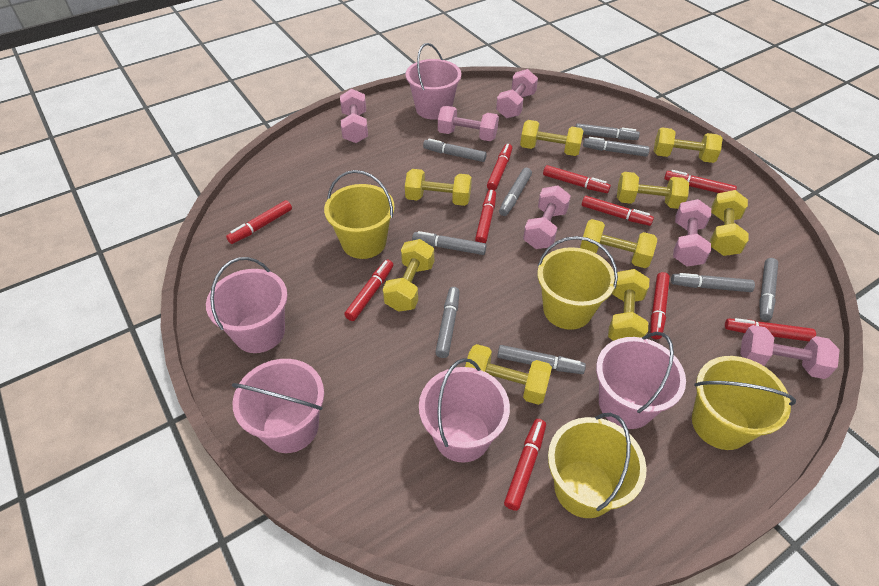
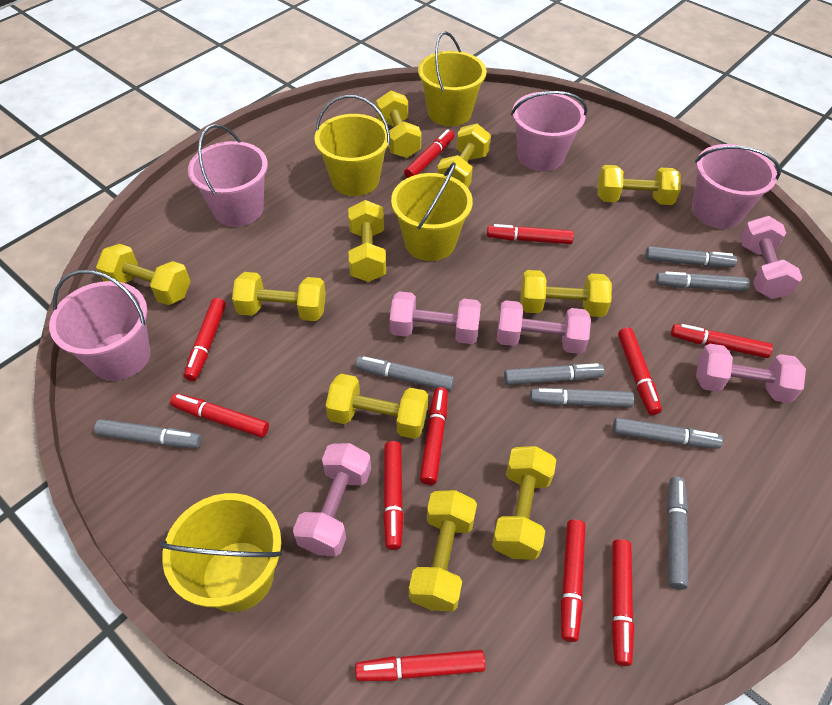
grey marker: [412,231,486,255] [423,139,487,162] [435,287,459,358] [497,345,586,374] [499,168,532,216] [576,123,640,140] [583,137,650,157] [671,273,755,292] [760,258,778,321] = 9 -> [94,419,202,448] [355,356,454,391] [504,363,604,385] [530,388,634,408] [613,418,723,449] [645,246,737,267] [655,271,750,292] [667,477,688,590] = 8
pink bucket: [206,257,288,353] [232,359,324,453] [406,43,461,120] [419,358,510,463] [596,332,686,429] = 5 -> [49,270,150,381] [188,124,268,227] [511,91,587,171] [692,144,781,229] = 4
pink dumbbell: [340,89,368,143] [438,106,499,141] [496,69,538,118] [523,186,571,249] [673,199,711,267] [740,325,840,379] = 6 -> [293,443,371,556] [390,291,481,344] [497,300,591,354] [696,344,806,403] [740,216,802,299] = 5
red marker: [226,200,292,244] [344,259,393,321] [475,189,496,243] [487,144,512,190] [504,419,546,511] [543,165,611,193] [582,196,654,226] [650,272,670,339] [664,170,737,193] [725,318,816,341] = 10 -> [170,393,269,438] [184,298,226,381] [355,650,486,681] [383,441,404,550] [404,129,454,178] [420,387,448,485] [487,224,574,244] [561,519,585,642] [612,539,634,666] [618,328,662,415] [671,324,773,358] = 11
yellow dumbbell: [383,239,434,312] [405,169,472,206] [465,344,552,405] [520,120,584,156] [580,219,657,268] [608,269,649,341] [617,172,689,209] [654,127,723,163] [710,190,749,256] = 9 -> [96,244,191,305] [232,272,326,321] [326,374,428,439] [348,200,386,282] [376,91,422,158] [409,490,477,612] [437,124,491,188] [492,446,556,560] [520,270,612,317] [597,165,681,205] = 10

